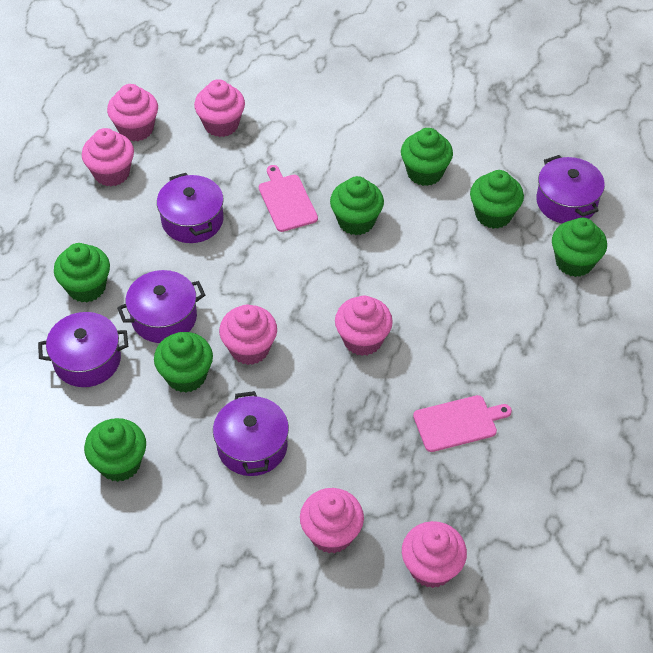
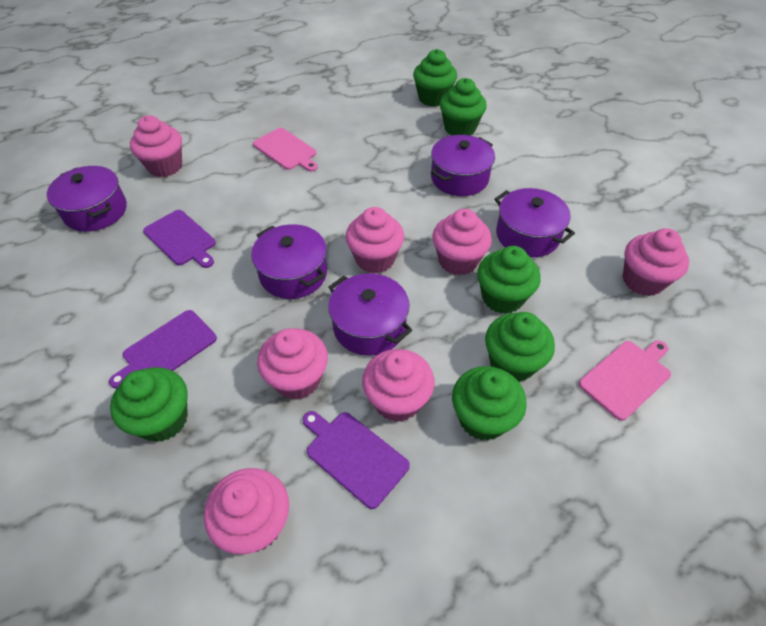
green cupcake: [54,243,110,302] [84,418,146,482] [154,332,213,393] [330,176,384,235] [401,128,453,186] [470,170,524,229] [552,217,607,277] = 7 -> [110,367,188,442] [413,49,457,107] [440,78,487,136] [452,366,527,441] [477,246,541,314] [485,312,555,382] = 6
purple cutting board: none = 0 -> [109,310,217,389] [143,210,216,268] [302,411,410,509] = 3

